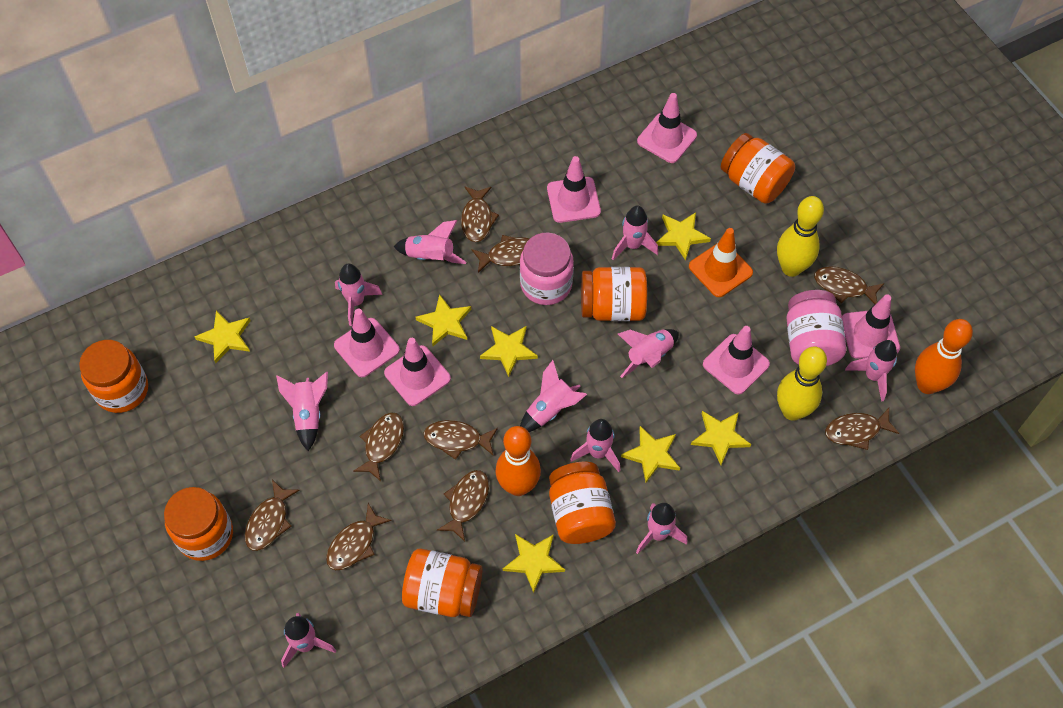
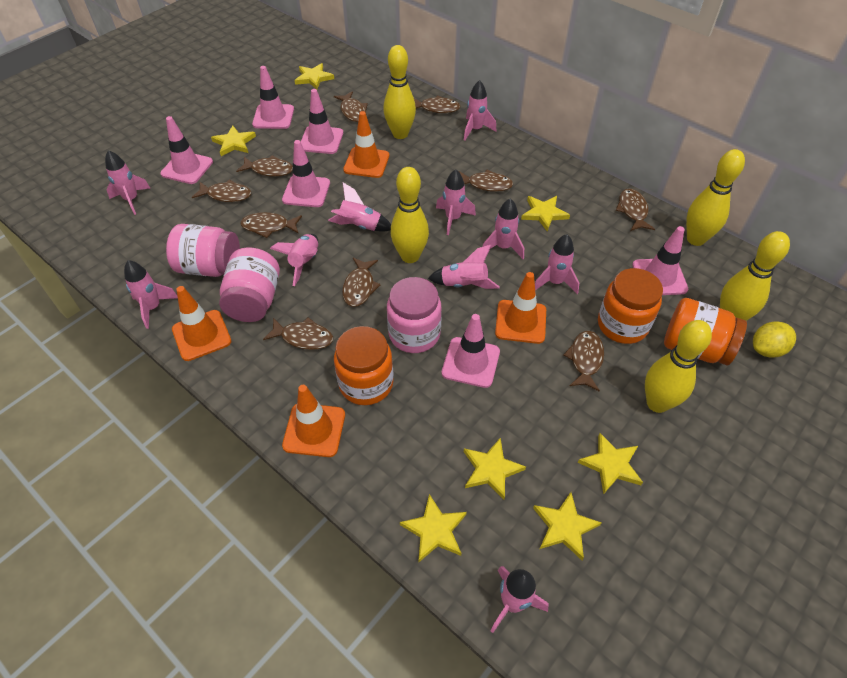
brown fish: [245,480,300,551] [326,503,392,570] [353,413,404,481] [424,420,498,460] [437,470,489,541] [461,186,499,242] [472,235,530,273] [814,266,884,304] [825,408,899,450] = 9 -> [192,179,251,202] [236,155,293,177] [240,212,302,238] [263,317,333,350] [334,91,368,122] [342,258,381,307] [414,95,461,113] [458,170,513,192] [563,331,604,391] [616,189,655,231] = 10
orange bowling pin: [495,426,541,496] [915,319,973,394] = 2 -> none = 0
orange jar: [79,340,148,413] [164,487,233,561] [402,549,483,617] [549,462,616,544] [581,267,647,321] [721,133,795,204] = 6 -> [334,326,394,405] [598,268,663,344] [664,298,747,365] = 3
orange traffic cone: [689,228,753,297] = 1 -> [172,286,232,361] [282,385,345,457] [343,111,389,178] [495,272,546,344] = 4
pink jar: [520,233,574,305] [786,290,846,366] = 2 -> [166,224,240,277] [219,247,280,322] [387,277,442,353] = 3
yellow bowling pin: [777,196,824,277] [777,346,827,421] = 2 -> [383,45,416,139] [391,167,429,263] [645,320,712,413] [686,149,745,246] [720,231,790,321] = 5
yellow lemon: none = 0 -> [753,321,796,358] = 1

